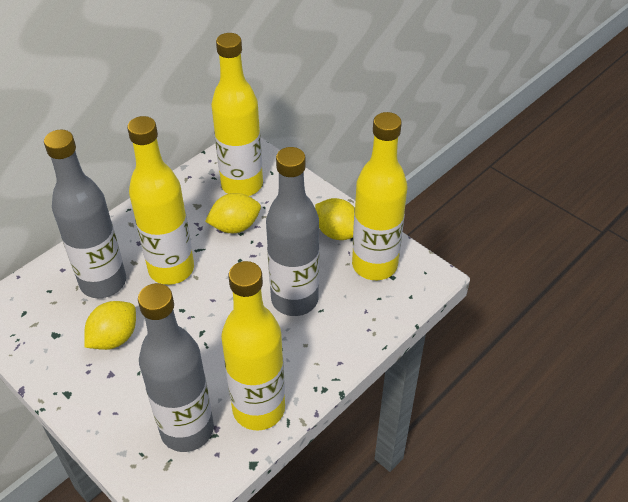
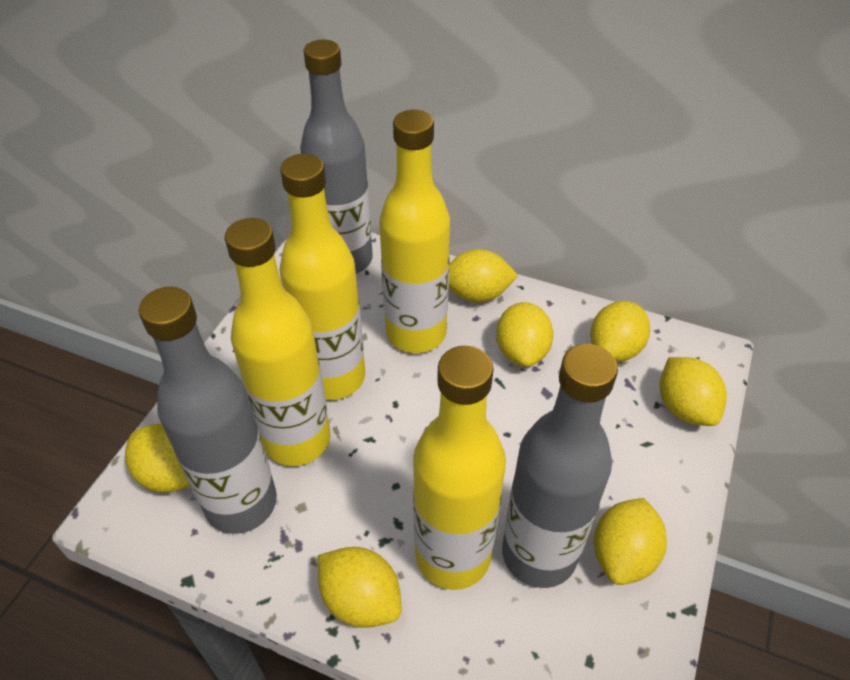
yellow lemon: [84,301,136,350] [205,193,261,233] [315,198,355,240] = 3 -> [125,424,190,493] [318,547,401,628] [449,249,518,303] [496,302,554,367] [590,301,650,362] [594,498,667,585] [660,357,727,426] = 7

